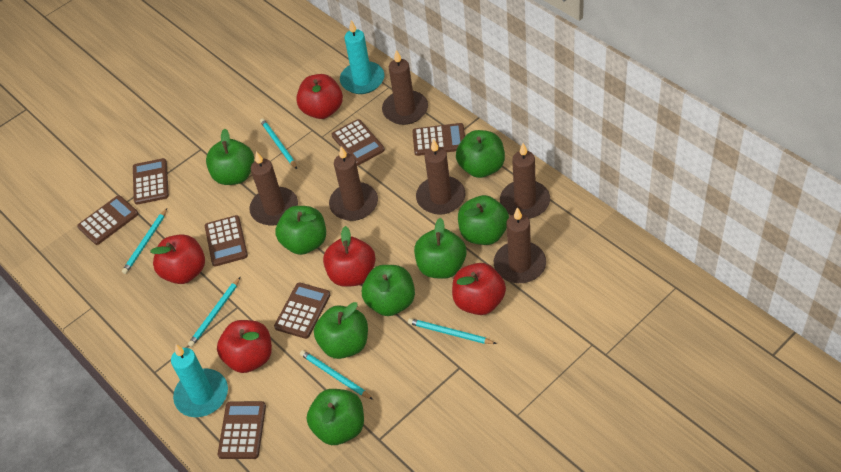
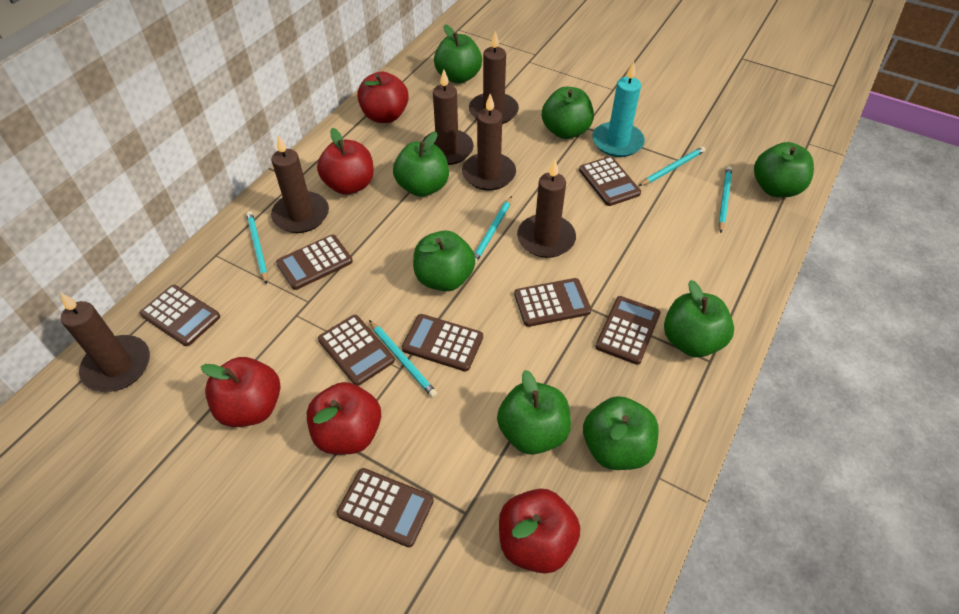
brown calculator: [77,195,138,245] [133,158,169,204] [205,215,248,266] [218,401,266,459] [274,283,330,339] [332,119,385,165] [412,123,465,156] = 7 -> [140,285,220,346] [276,235,353,290] [318,315,395,386] [337,468,434,547] [402,314,483,372] [514,278,592,327] [579,156,641,206] [595,296,660,365] = 8
turquoise candle: [171,344,228,417] [340,20,384,94] = 2 -> [592,61,645,157] = 1

